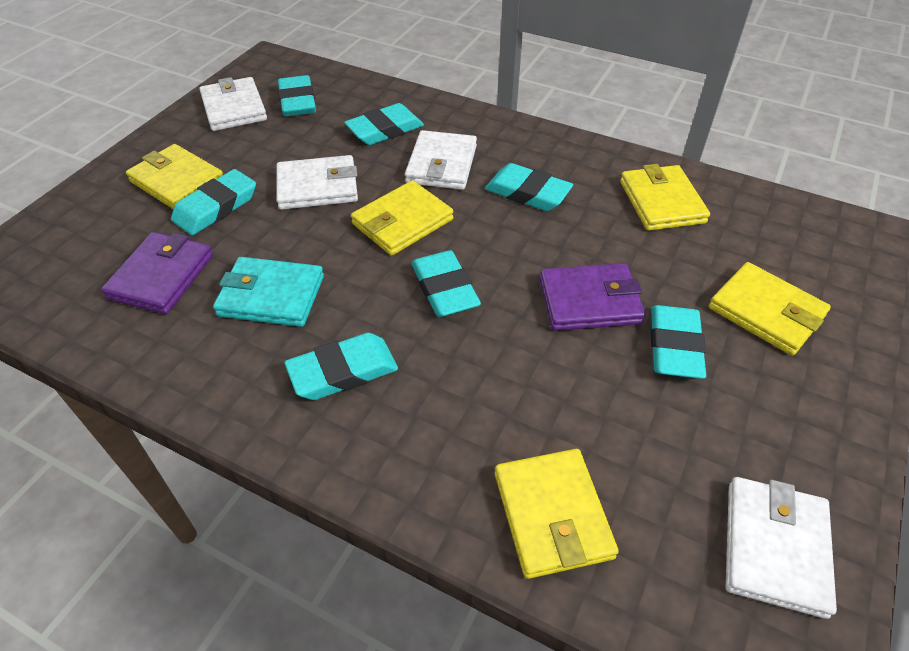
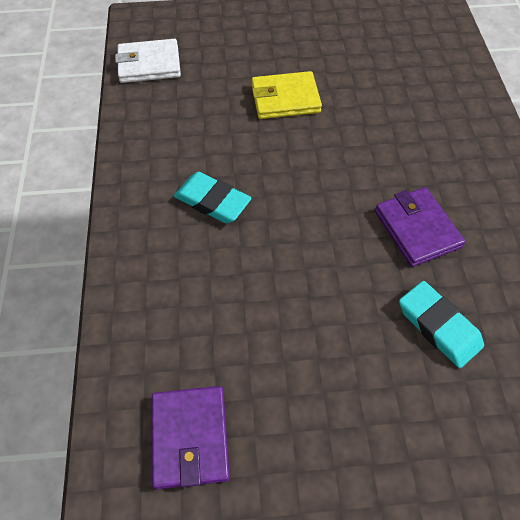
turquoise eraser: [171,169,256,235] [278,75,316,117] [284,333,398,400] [344,103,424,145] [411,250,481,317] [485,163,573,211] [650,305,706,379] = 7 -> [174,172,252,223] [399,281,484,368] = 2
turquoise wallet: [213,257,324,327] = 1 -> none = 0
white wallet: [199,77,267,131] [276,155,358,210] [405,130,477,190] [726,477,837,619] = 4 -> [115,39,181,83] = 1
yellow wallet: [126,144,223,209] [351,180,453,256] [495,449,619,579] [620,164,710,231] [709,262,831,355] = 5 -> [252,71,322,119] = 1

